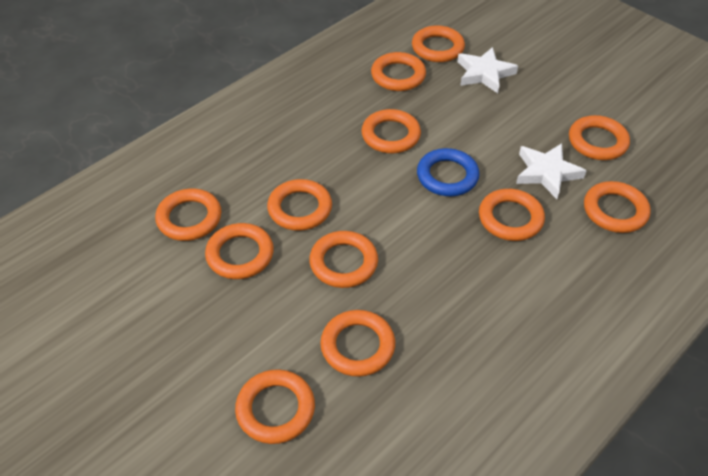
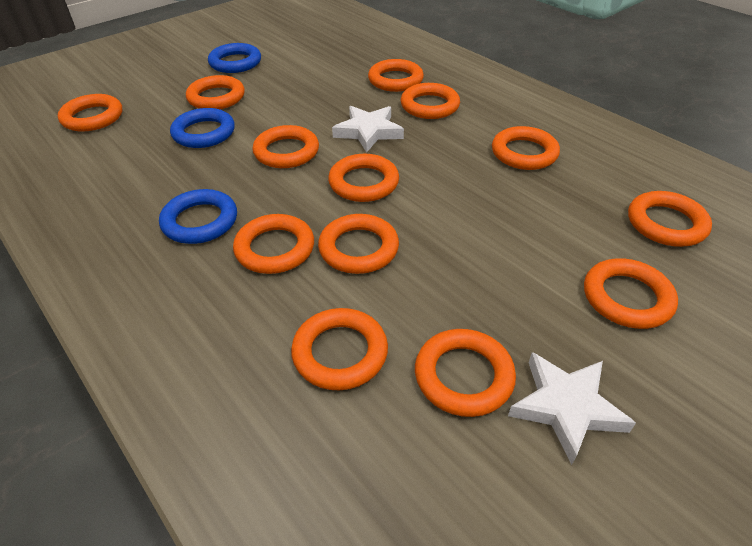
blue ring: [417,148,480,196] = 1 -> [159,189,237,244] [170,108,235,148] [208,43,261,73] = 3
orange ring: [155,189,222,241] [205,223,274,279] [235,369,315,444] [267,179,332,231] [309,231,378,288] [320,310,395,377] [361,109,421,153] [371,52,426,91] [412,25,465,62] [479,189,545,241] [569,115,630,160] [584,181,651,233] = 12 -> [58,94,122,132] [186,75,245,109] [233,214,314,274] [252,125,319,168] [291,308,388,390] [318,214,399,274] [328,154,399,202] [368,59,424,92] [401,83,460,119] [415,329,516,417] [492,126,560,170] [584,259,678,329] [628,191,712,247] = 13

